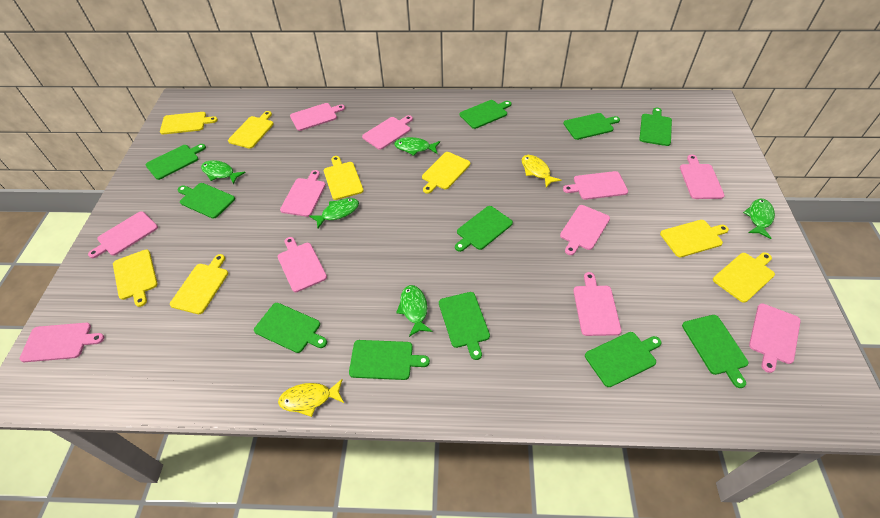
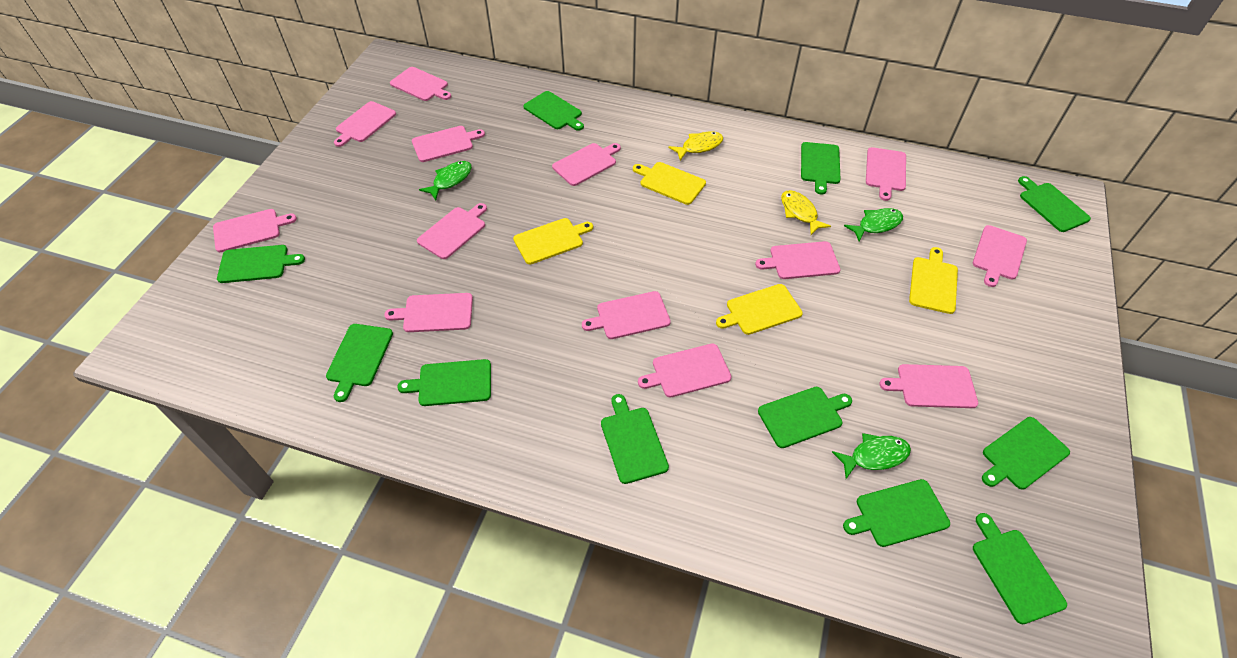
green fish: [201,160,246,185] [309,198,359,228] [394,137,440,156] [396,285,433,337] [743,199,775,239] = 5 -> [419,161,472,200] [832,433,911,479] [844,208,903,242] = 3
pink cutting board: [20,323,104,362] [88,211,158,258] [277,237,327,292] [280,170,326,217] [290,103,345,131] [362,115,413,150] [560,205,610,255] [563,171,628,200] [573,272,622,336] [680,155,725,199] [749,303,801,373] = 11 -> [213,209,297,252] [334,101,396,147] [384,293,473,332] [390,67,451,101] [412,126,485,162] [417,203,487,259] [552,143,621,186] [582,291,671,339] [638,343,732,397] [755,241,840,279] [866,147,906,201] [879,364,978,408] [973,225,1027,287] = 13
yellow cutting board: [113,250,158,307] [160,112,218,134] [170,254,228,314] [228,111,274,149] [324,156,364,200] [422,152,470,194] [660,220,729,257] [713,252,775,303] = 8 -> [513,218,593,264] [633,162,706,205] [716,284,803,335] [909,247,958,314] = 4

